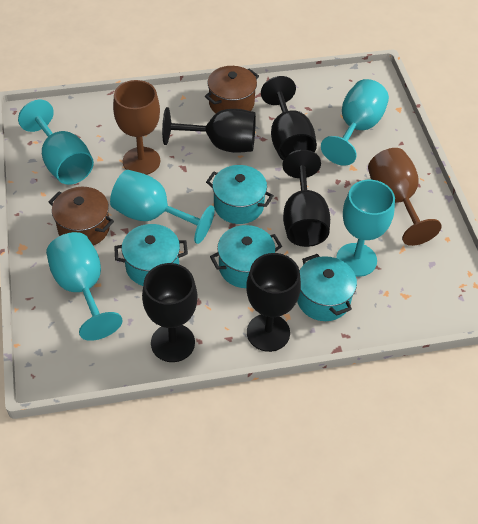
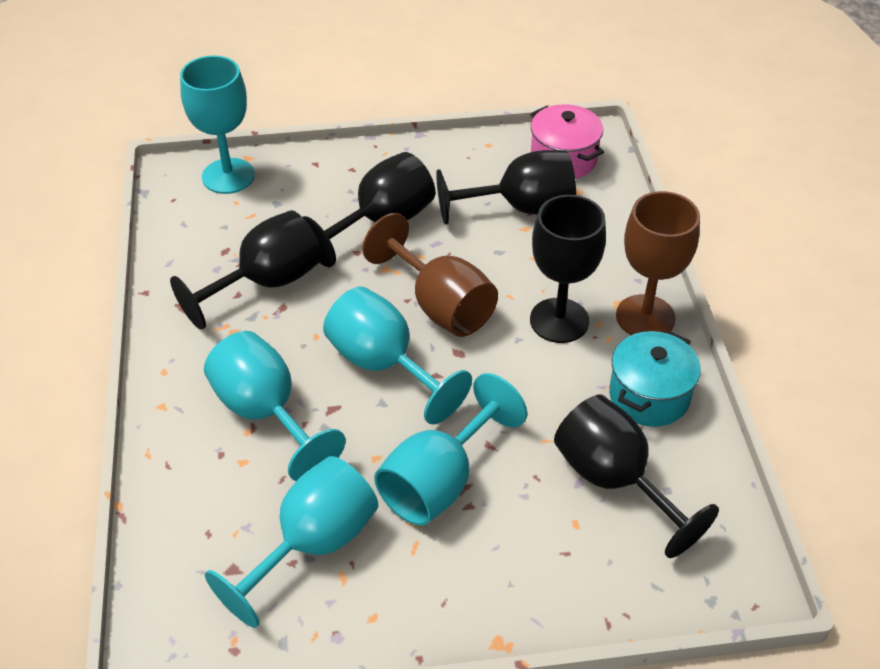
brown pot: [49,187,114,245] [205,66,259,113] = 2 -> none = 0
pink pot: none = 0 -> [530,104,604,179] = 1
turquoise pot: [114,224,188,286] [206,165,274,224] [210,225,282,288] [297,254,357,321] = 4 -> [609,330,701,427] = 1

